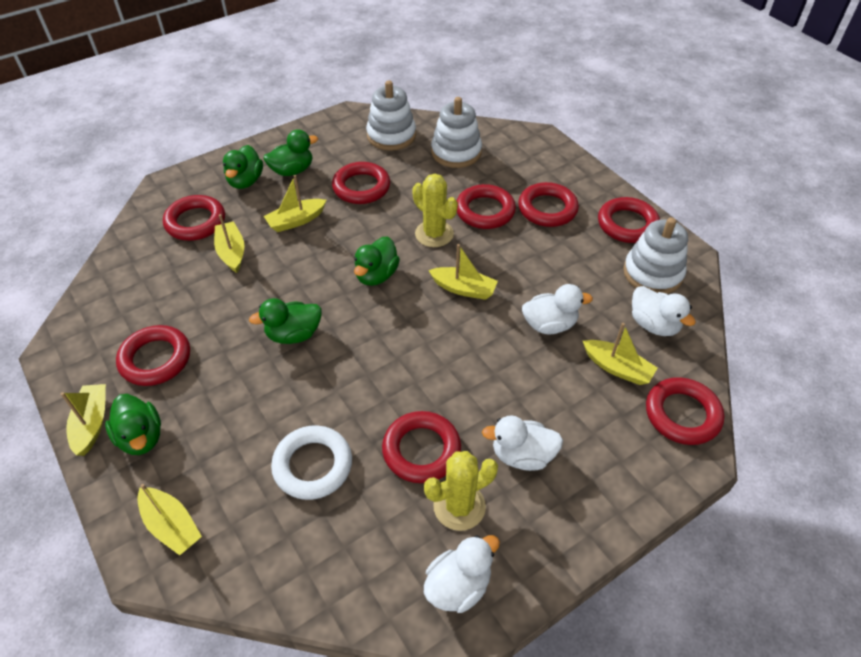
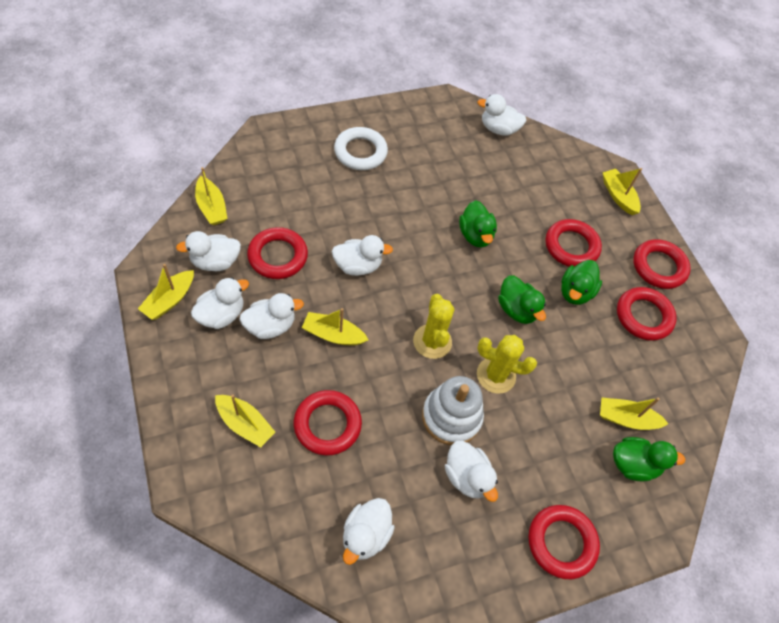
green duck: [105,394,161,455] [223,145,263,189] [249,298,322,344] [264,129,318,176] [354,236,400,286] = 5 -> [459,200,497,248] [498,276,546,324] [561,260,602,305] [613,437,686,482] = 4
red ring: [116,325,190,386] [163,195,225,241] [332,162,390,204] [382,411,461,483] [457,184,516,229] [518,182,579,227] [598,197,660,243] [646,377,724,445] = 8 -> [247,227,308,279] [294,390,362,456] [528,505,600,579] [546,219,602,267] [617,287,677,341] [633,239,691,289] = 6
white duck: [424,535,500,613] [482,415,563,471] [522,284,593,334] [632,286,696,336] = 4 -> [176,231,241,271] [191,277,249,329] [239,293,304,339] [332,235,393,276] [343,498,395,565] [445,440,498,502] [477,94,527,136] = 7
white stacking toy: [366,80,416,151] [431,97,482,168] [623,218,688,294] = 3 -> [422,376,484,445] = 1

